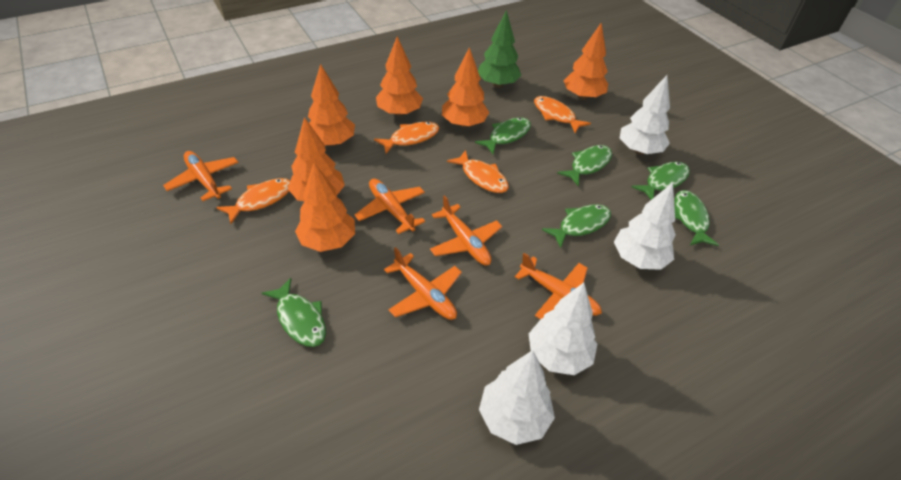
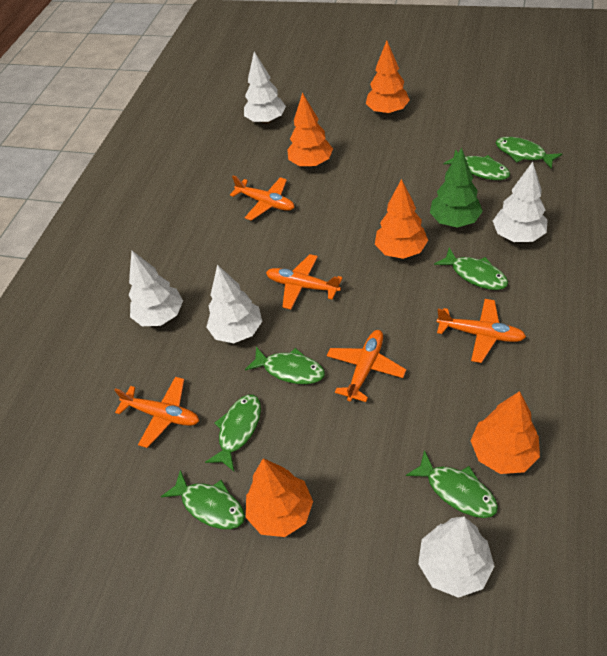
green fish: [262,278,326,347] [475,117,531,154] [542,204,611,248] [557,145,612,187] [632,162,690,200] [675,190,719,246] = 6 -> [161,470,245,529] [205,395,261,471] [245,347,325,384] [406,450,498,518] [434,248,508,290] [444,149,510,180] [496,137,562,169] = 7
orange fish: [216,178,290,224] [374,122,439,154] [447,150,509,193] [534,96,591,133] = 4 -> none = 0
orange tree: [288,117,345,202] [295,162,355,252] [308,64,355,147] [376,36,423,116] [442,47,489,128] [563,22,608,100] = 6 -> [246,458,313,537] [287,92,333,167] [366,40,410,115] [375,179,428,259] [471,391,540,474] = 5
white tree: [479,350,555,445] [529,283,597,375] [614,183,676,270] [620,75,670,154] = 4 -> [129,251,183,326] [206,265,262,343] [244,52,286,124] [418,517,495,598] [493,162,548,242] = 5

